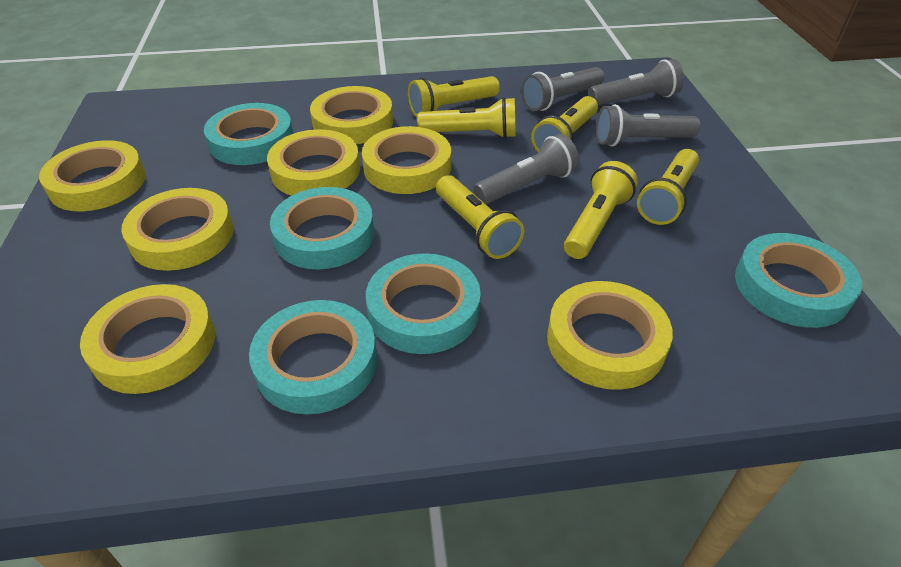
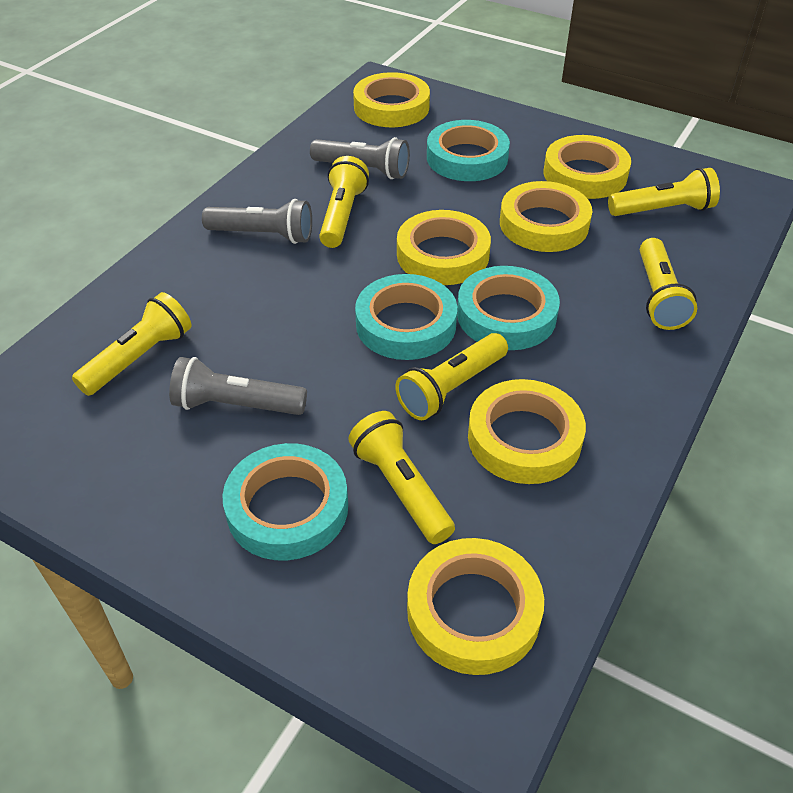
grey flashlight: [474,134,579,205] [521,67,604,111] [588,59,684,105] [596,104,700,146] = 4 -> [169,357,307,415] [202,199,312,244] [310,137,410,179] = 3
turquoise tape: [204,103,294,165] [249,300,377,414] [270,187,374,269] [366,253,481,354] [735,233,862,328] = 5 -> [222,443,348,561] [355,274,457,360] [427,120,510,181] [457,266,560,350] = 4
yellow tape: [39,140,146,211] [80,284,215,394] [121,188,234,271] [267,129,360,195] [310,86,393,144] [362,126,451,194] [547,281,673,390] = 7 -> [353,72,430,127] [397,210,491,285] [407,538,544,675] [468,379,586,484] [500,181,592,252] [544,135,631,199] = 6

